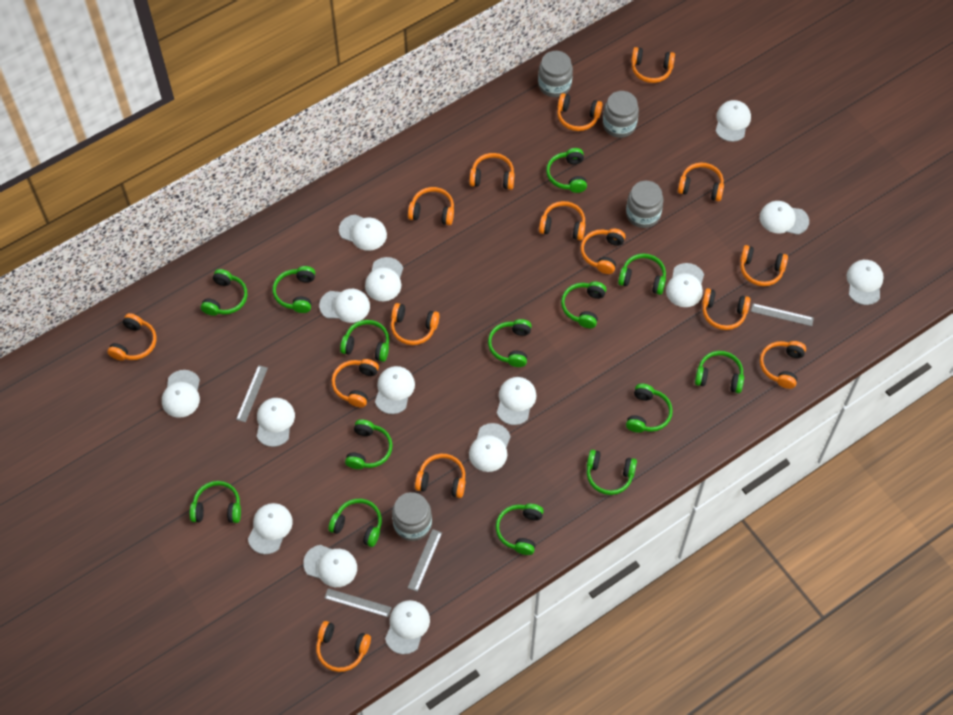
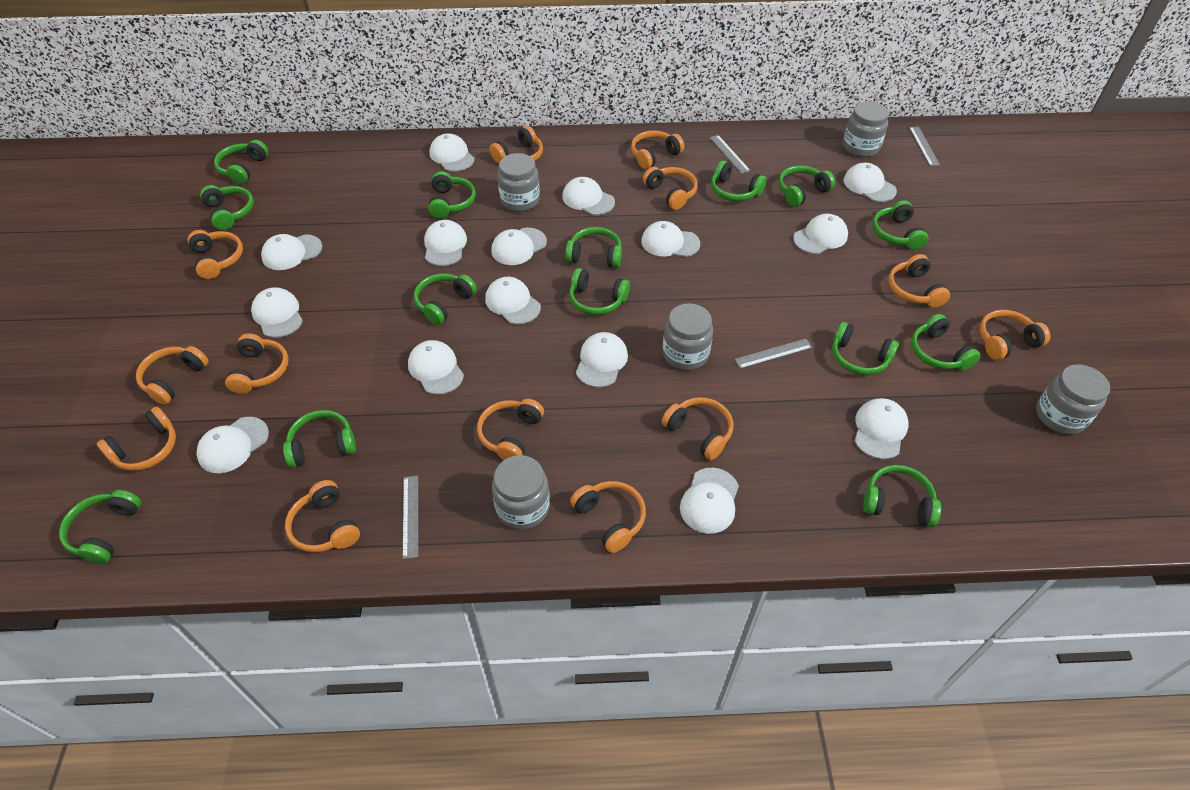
grey jar: [392,492,432,541] [538,51,573,97] [603,91,639,138] [626,181,663,228] = 4 -> [492,455,550,530] [497,153,540,212] [663,303,713,370] [843,101,889,157] [1036,364,1110,434] = 5
orange headphones: [108,313,156,361] [316,621,371,672] [331,359,379,407] [391,303,440,345] [408,187,454,225] [415,454,465,498] [469,153,515,190] [539,201,585,240] [557,93,602,131] [581,228,625,274] [631,47,675,83] [678,162,724,201] [702,288,751,330] [740,245,788,286] [760,341,806,389] = 15 -> [97,407,176,471] [136,346,209,405] [188,230,243,279] [225,333,289,394] [285,480,360,553] [477,399,544,460] [489,126,543,163] [570,481,646,553] [631,130,684,169] [643,167,698,210] [662,397,733,460] [889,254,950,308] [980,310,1051,360] = 13

